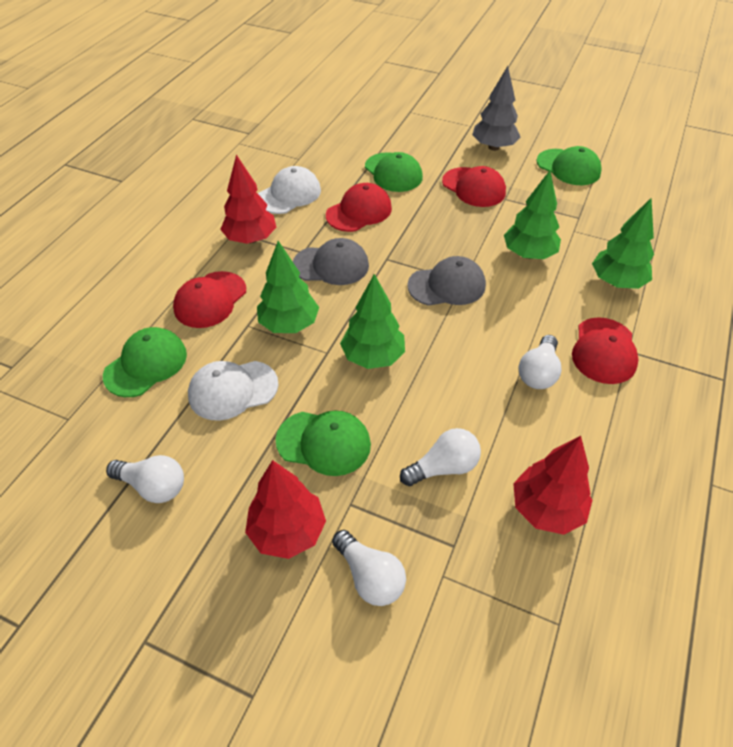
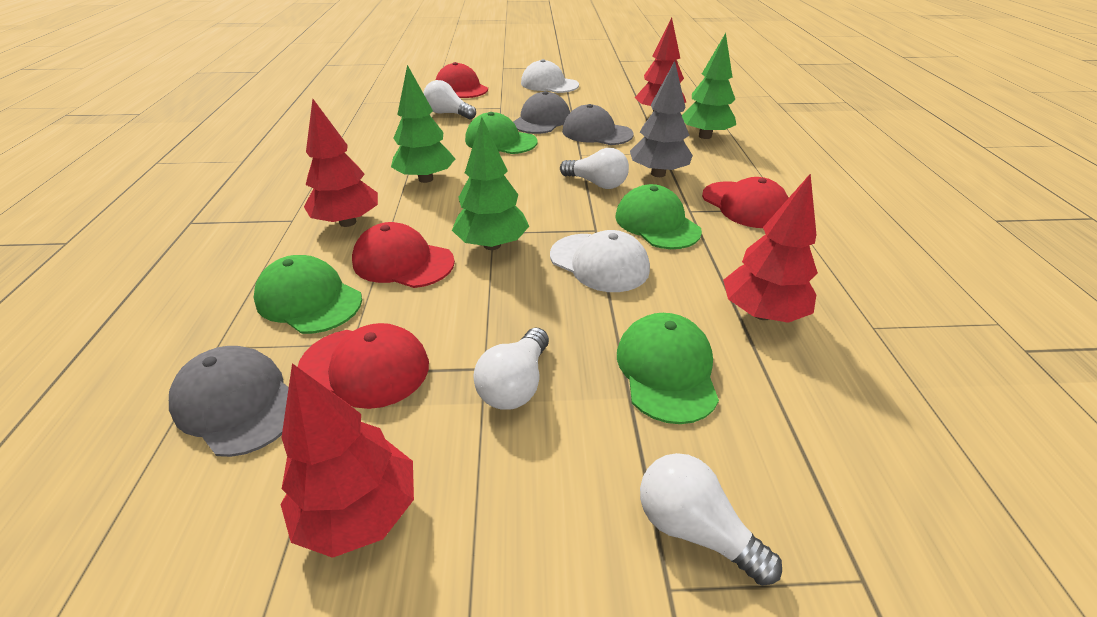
green tree: [257,241,319,333] [340,274,405,369] [504,170,561,259] [592,198,654,289] = 4 -> [391,65,455,183] [452,117,529,250] [682,33,736,139] = 3
grey cap: [293,238,369,285] [407,256,486,306] = 2 -> [169,346,289,457] [513,91,570,134] [562,104,634,145] = 3
red tree: [220,155,276,244] [245,460,326,559] [513,436,592,535] = 3 -> [281,363,414,558] [304,99,378,227] [635,17,686,112] [723,173,818,323] = 4

